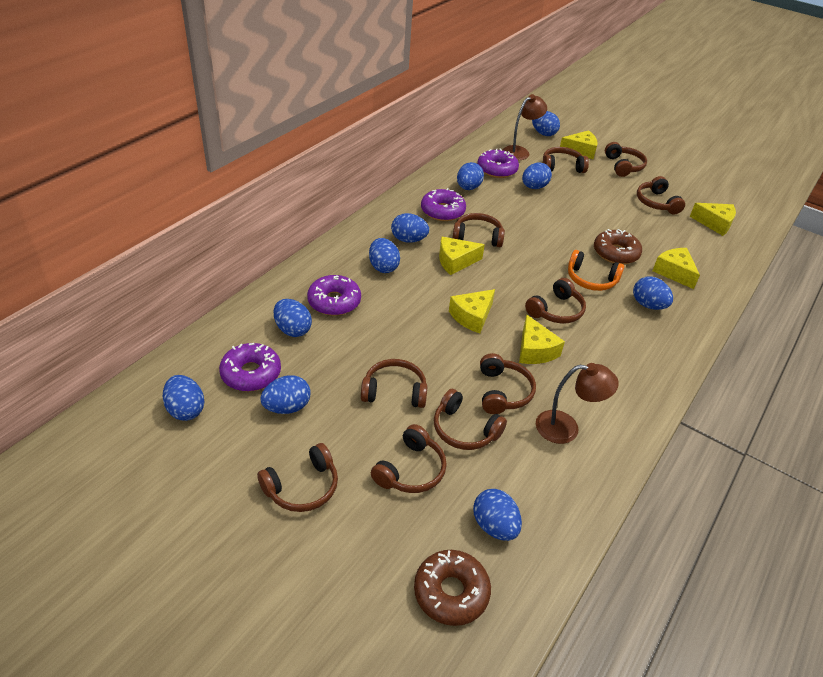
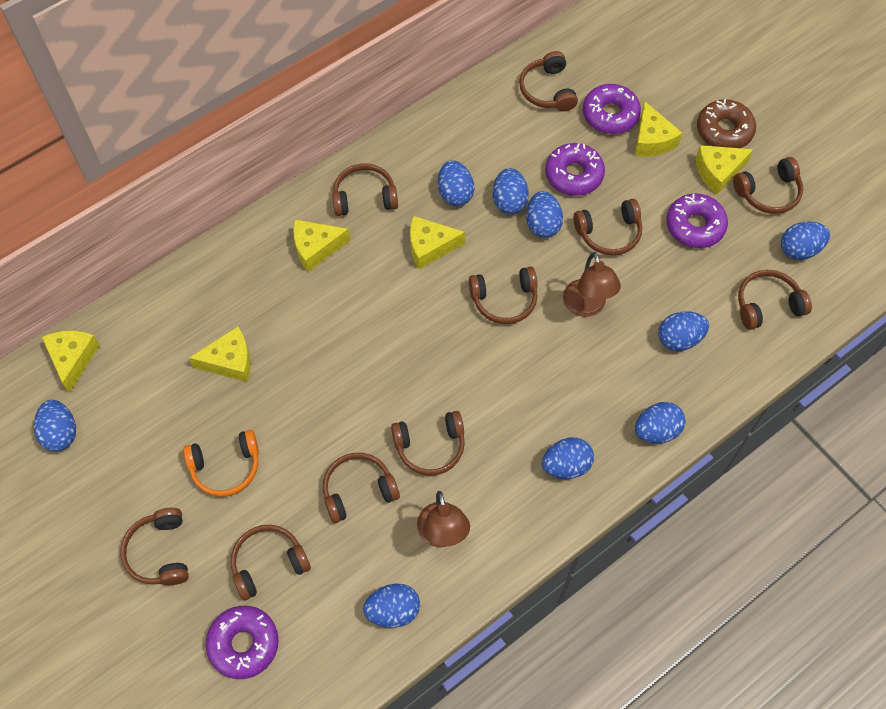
blue egg: [163,375,205,421] [260,375,311,414] [274,299,312,337] [369,238,400,273] [391,213,429,243] [457,162,484,190] [473,489,522,541] [522,163,552,189] [532,111,560,136] [633,276,673,310] = 10 -> [34,400,76,452] [363,584,420,628] [438,161,474,206] [493,168,529,214] [526,191,563,238] [542,437,594,479] [635,402,686,443] [658,311,709,351] [781,222,830,260] = 9
brown donut: [414,550,491,626] [594,229,642,264] = 2 -> [697,99,756,148] = 1

